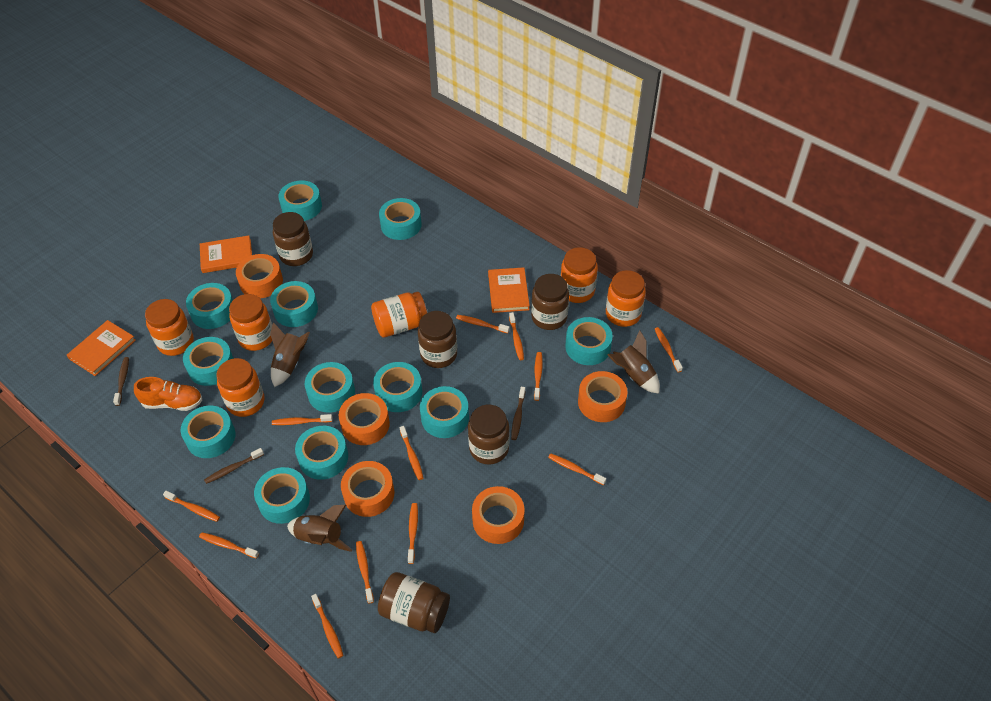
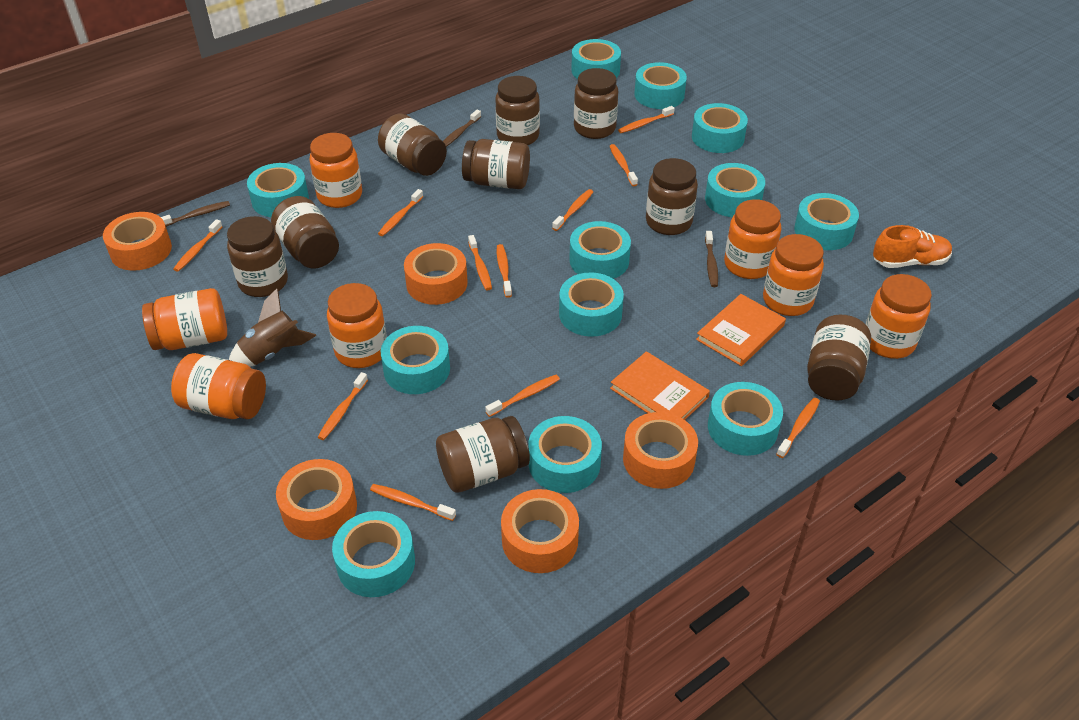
brown jar: [273,212,313,266] [378,572,450,633] [418,311,457,368] [468,405,510,465] [531,274,569,330] = 5 -> [227,216,288,297] [271,196,339,269] [378,114,447,176] [436,416,530,493] [462,139,530,189] [495,76,540,145] [574,68,618,139] [646,158,698,235] [807,315,871,401] = 9
brown rocket: [270,322,310,387] [287,505,352,552] [608,330,660,394] = 3 -> [229,289,317,367] = 1
orange book: [67,320,136,376] [200,235,252,273] [488,267,530,313] = 3 -> [610,351,710,420] [696,294,786,366] = 2
orange jar: [145,299,194,356] [216,358,264,417] [229,294,272,351] [371,292,427,337] [560,247,598,303] [606,270,646,327] = 6 -> [142,288,227,350] [171,353,266,419] [309,133,362,208] [327,283,387,368] [724,199,781,279] [763,234,824,316] [866,274,932,359] = 7
orange toothbrush: [163,491,220,522] [199,532,259,559] [272,414,332,425] [311,594,344,659] [356,541,374,603] [400,426,423,480] [408,503,418,564] [456,315,510,333] [509,312,524,360] [534,352,543,401] [548,453,606,485] [655,327,683,372] = 12 -> [173,219,223,272] [318,372,368,440] [370,484,456,521] [378,189,423,236] [468,235,492,290] [485,375,560,417] [497,244,512,298] [552,189,593,231] [609,144,638,186] [618,106,675,133] [776,398,820,458] = 11

